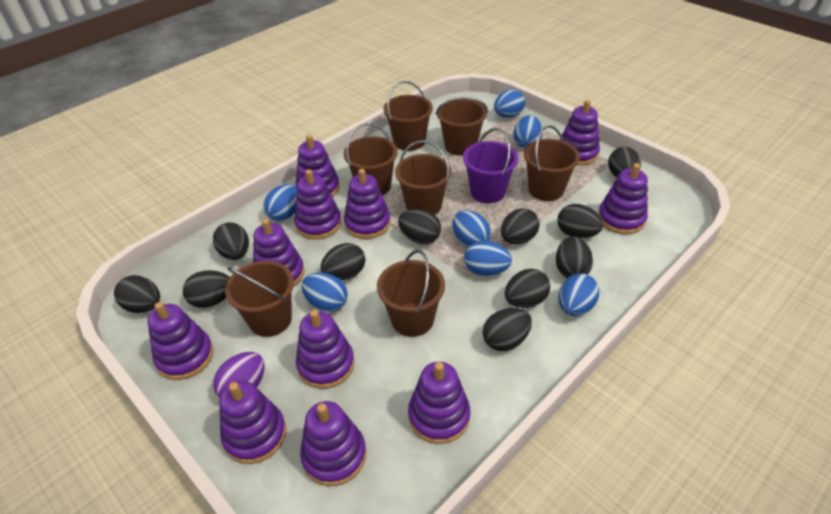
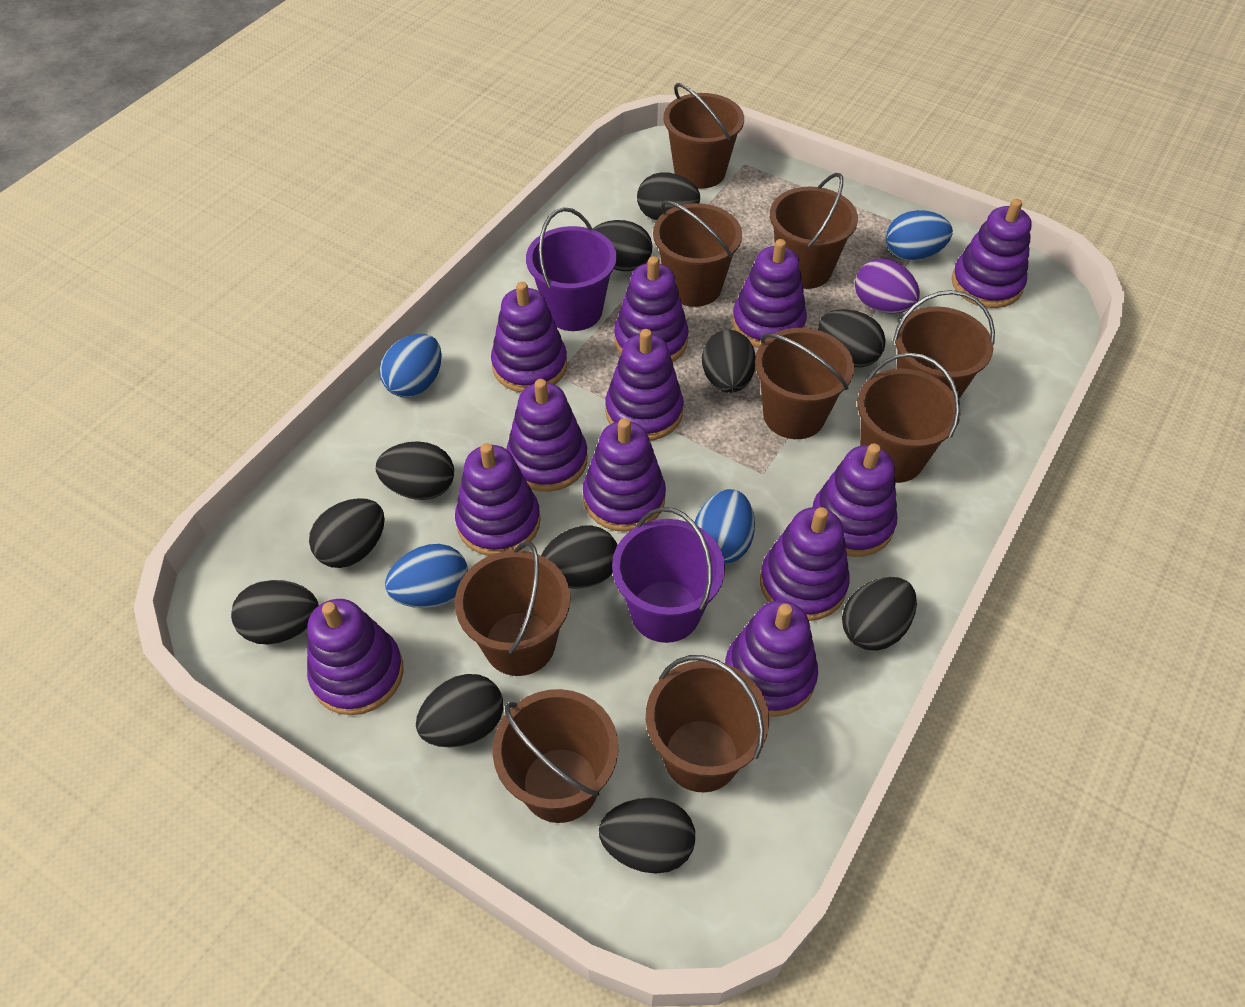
blue egg: [263,184,298,221] [301,272,348,312] [452,210,491,247] [464,241,512,276] [494,89,525,118] [513,115,542,148] [558,273,599,316] = 7 -> [379,334,442,397] [385,544,468,608] [695,489,755,565] [886,210,953,261] = 4
brown bucket: [225,261,294,337] [344,123,398,195] [377,250,445,337] [383,81,433,151] [395,140,451,215] [436,97,488,156] [524,125,580,201] = 7 -> [455,541,570,676] [493,689,618,823] [646,655,769,793] [653,201,742,307] [663,83,744,189] [755,328,854,439] [770,173,858,289] [857,353,960,483] [893,290,995,399] = 9
purple bucket: [463,128,518,203] = 1 -> [526,207,617,331] [612,507,725,643] = 2
purple stacking toy: [147,302,213,380] [219,381,286,464] [253,219,305,287] [294,169,341,240] [296,135,340,197] [296,310,354,389] [300,401,366,486] [344,169,390,239] [408,362,470,444] [560,100,600,166] [598,163,648,234] = 11 -> [307,599,403,715] [455,443,541,556] [491,282,567,392] [507,379,588,492] [583,418,666,532] [605,329,684,441] [614,256,689,362] [725,600,818,717] [732,239,807,348] [760,507,850,621] [813,443,898,557] [952,199,1032,308] = 12

